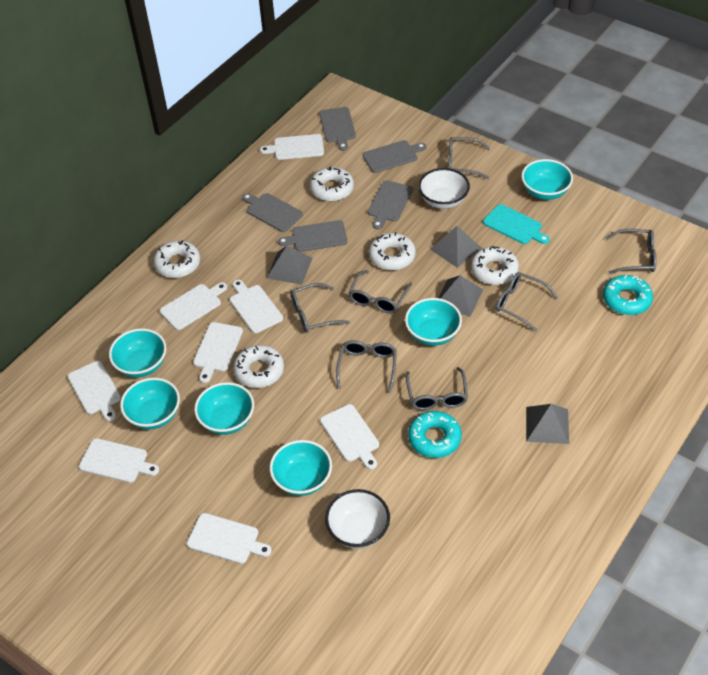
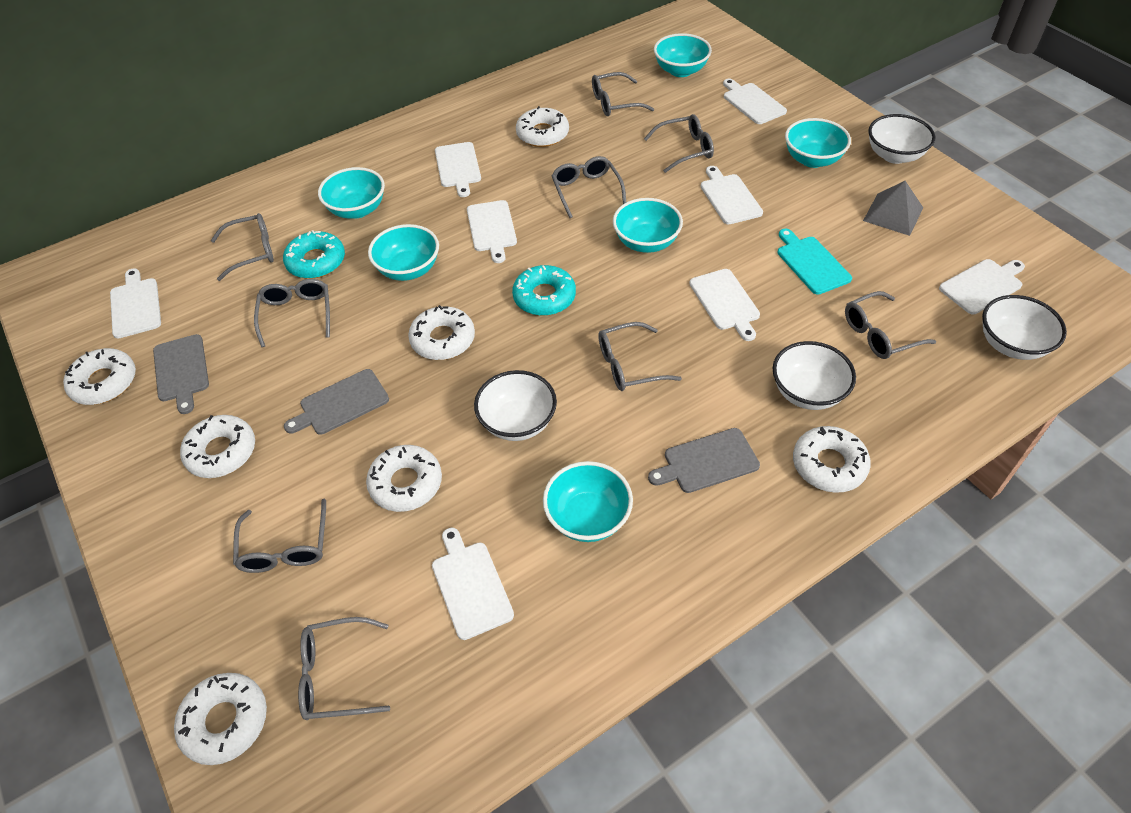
grey cutting board: [242,193,303,232] [278,220,348,252] [319,107,356,151] [362,140,426,173] [368,180,413,230] = 5 -> [153,334,209,414] [284,369,389,435] [648,428,760,493] = 3
grey glasses: [290,283,350,333] [336,340,397,393] [348,270,412,313] [406,367,468,410] [448,137,490,179] [496,272,558,331] [606,229,657,274] = 7 -> [211,213,274,281] [233,499,326,573] [254,279,330,347] [298,617,390,720] [552,156,626,218] [592,72,654,116] [598,322,682,391] [644,114,714,173] [845,291,936,359] = 9
grey pyramid: [267,246,312,285] [430,226,481,268] [438,275,483,317] [526,404,569,444] = 4 -> [863,181,923,236] = 1
white bowl: [325,489,390,549] [418,168,470,209] = 2 -> [474,370,557,441] [773,341,856,410] [868,114,935,164] [982,295,1067,360] = 4
white donut: [153,240,200,278] [233,345,284,388] [310,166,354,201] [369,232,416,270] [471,246,519,285] = 5 -> [63,348,136,405] [174,673,267,765] [180,415,255,478] [366,445,442,512] [408,305,475,360] [516,106,569,147] [793,426,871,493] = 7

